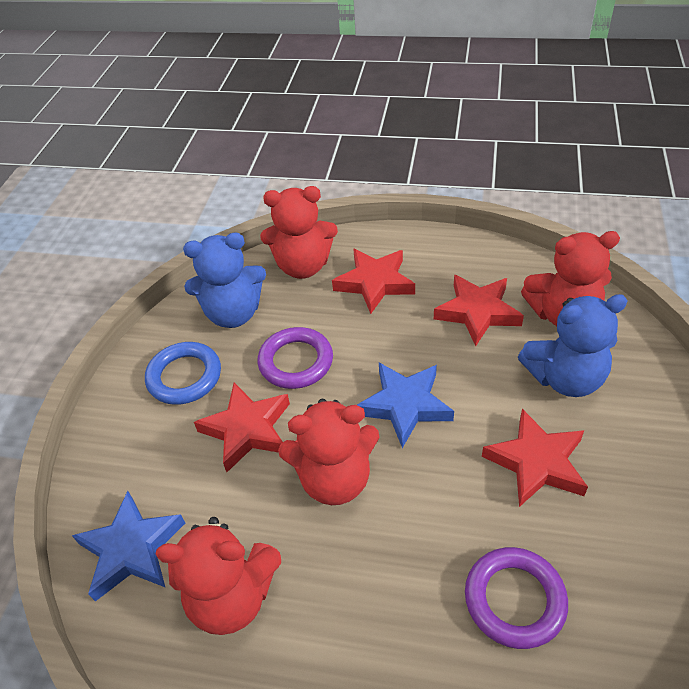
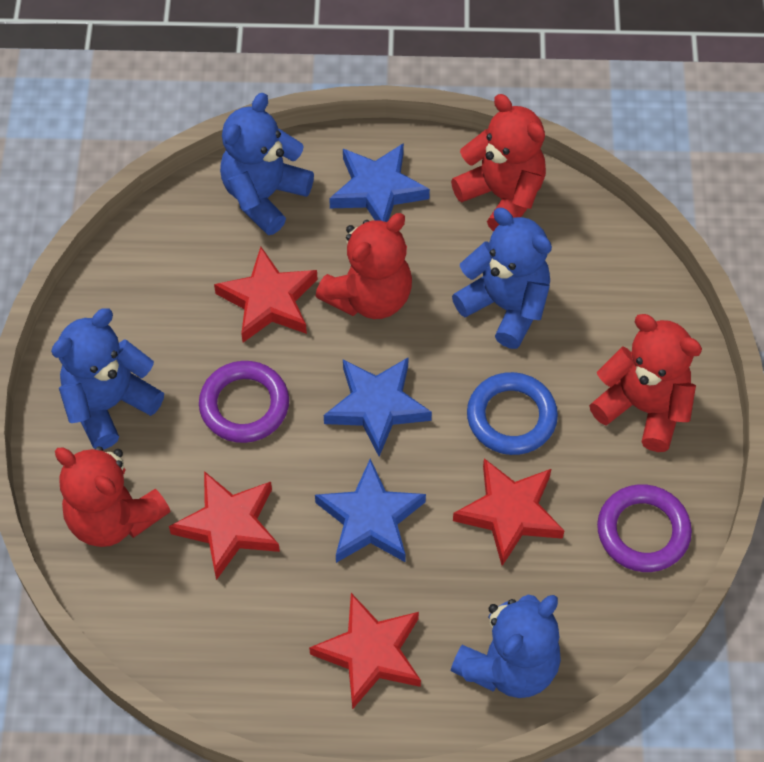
blue star: [72,491,185,601] [357,363,454,448] = 2 -> [315,459,426,563] [324,357,432,457] [329,143,430,222] = 3
blue teddy bear: [183,232,266,328] [518,294,628,397] = 2 -> [51,308,164,450] [220,93,314,235] [451,595,561,698] [452,208,552,349] = 4

